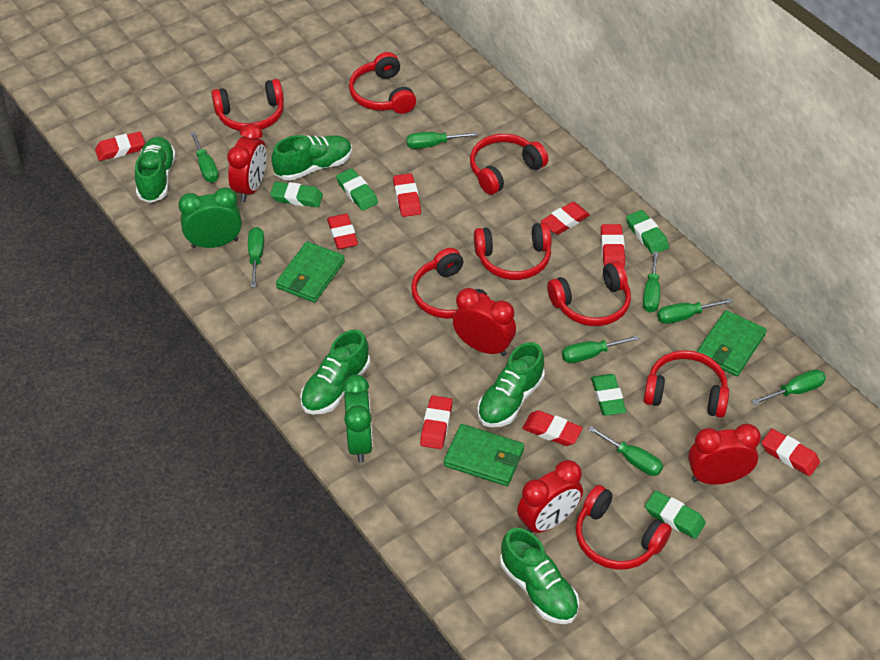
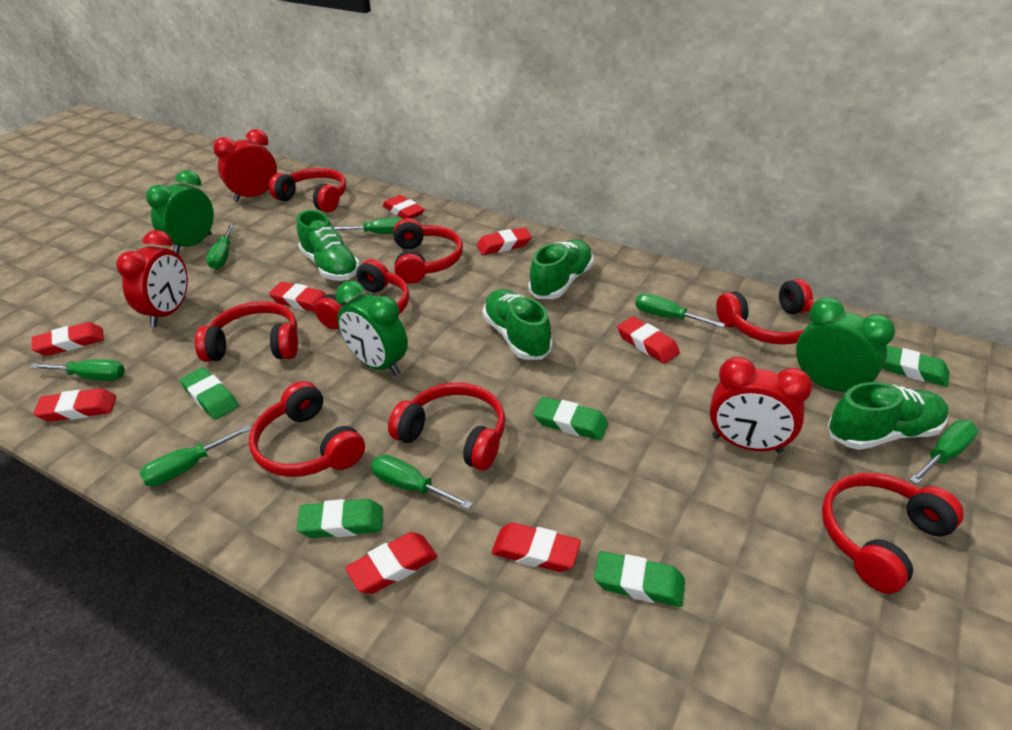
green clock: [178,188,242,248] [342,374,373,463] = 2 -> [146,170,214,254] [336,281,408,376] [796,297,895,392] = 3
green screwdriver: [190,132,219,183] [248,227,264,287] [406,132,478,149] [562,335,639,363] [588,426,663,476] [643,251,660,313] [657,298,733,324] [752,369,826,405] = 8 -> [29,359,125,381] [139,425,251,486] [206,224,235,269] [333,218,402,234] [371,455,473,509] [635,293,725,328] [910,420,978,485] = 7
green shoe: [135,137,176,203] [271,135,352,181] [300,330,370,415] [477,342,545,427] [500,528,579,624] = 5 -> [297,210,360,281] [482,289,553,360] [528,240,593,299] [828,382,949,450] = 4
green wallet: [276,242,345,303] [444,424,524,486] [697,310,767,376] = 3 -> none = 0
red clock: [227,123,267,202] [453,288,516,356] [517,460,583,533] [688,424,761,485] = 4 -> [116,230,188,327] [213,129,277,202] [709,357,813,453] = 3

